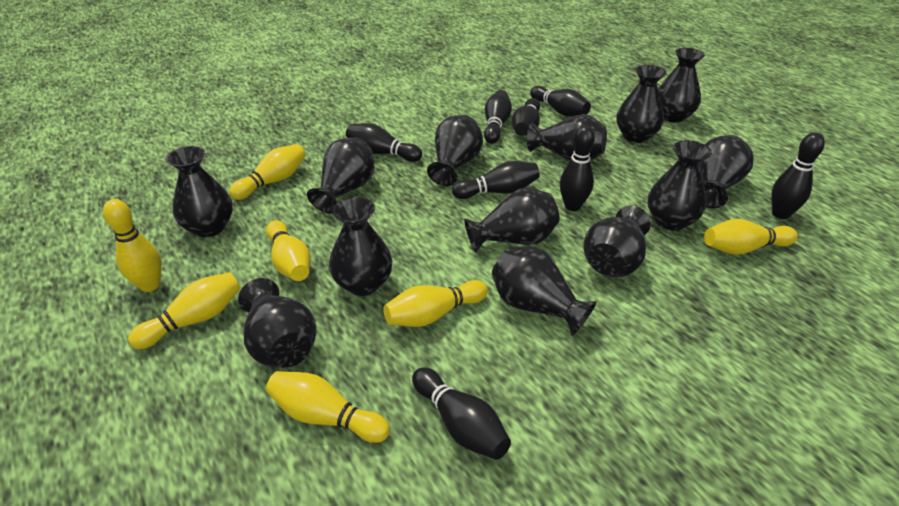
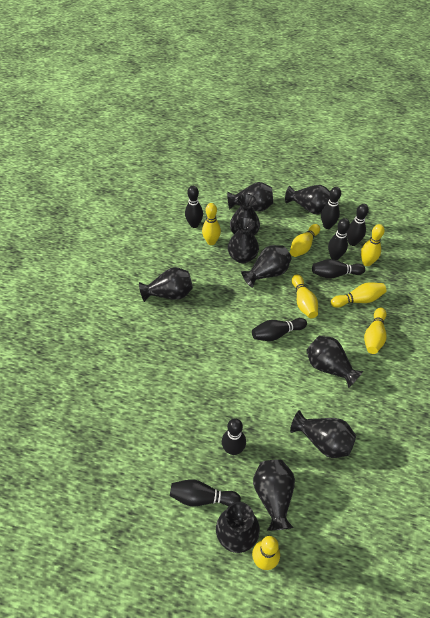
black vase: [166,146,233,237] [238,278,317,368] [307,137,374,213] [329,197,393,296] [427,115,483,186] [464,187,560,253] [492,246,597,336] [527,114,607,161] [583,205,651,277] [616,65,666,143] [647,140,712,231] [658,48,705,123] [699,135,754,208] = 13 -> [139,267,193,302] [216,502,260,553] [227,182,273,212] [228,217,259,264] [230,194,260,236] [241,245,291,288] [253,460,295,531] [285,185,330,214] [290,410,356,458] [306,336,364,388] = 10

